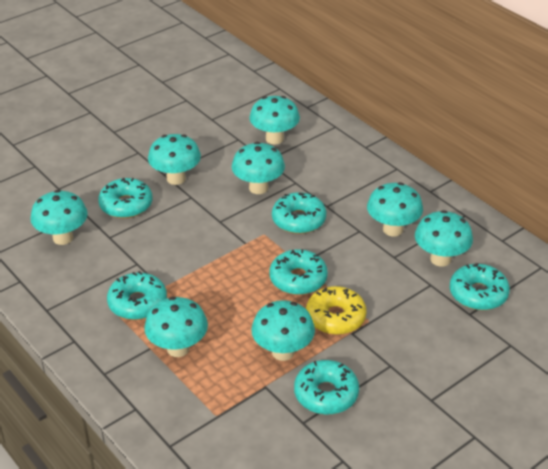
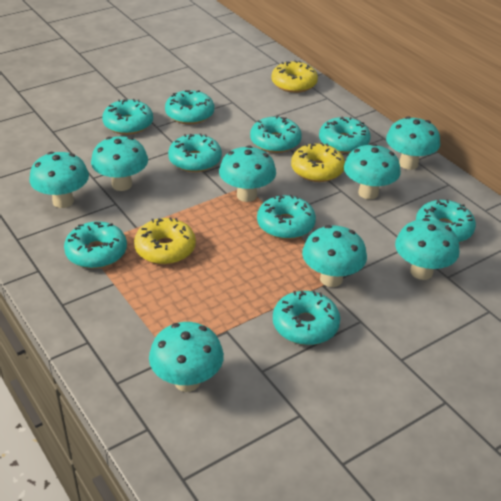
turquoise donut: [98,178,152,218] [107,271,167,320] [270,249,328,295] [272,192,326,234] [294,360,359,415] [450,263,510,310] = 6 -> [64,222,127,269] [102,99,153,135] [165,90,214,124] [168,133,222,172] [250,115,302,153] [257,195,316,239] [273,291,340,345] [319,117,371,153] [416,199,476,242] = 9
yellow donut: [306,286,367,335] = 1 -> [134,217,196,265] [271,60,318,93] [291,143,345,182] = 3

